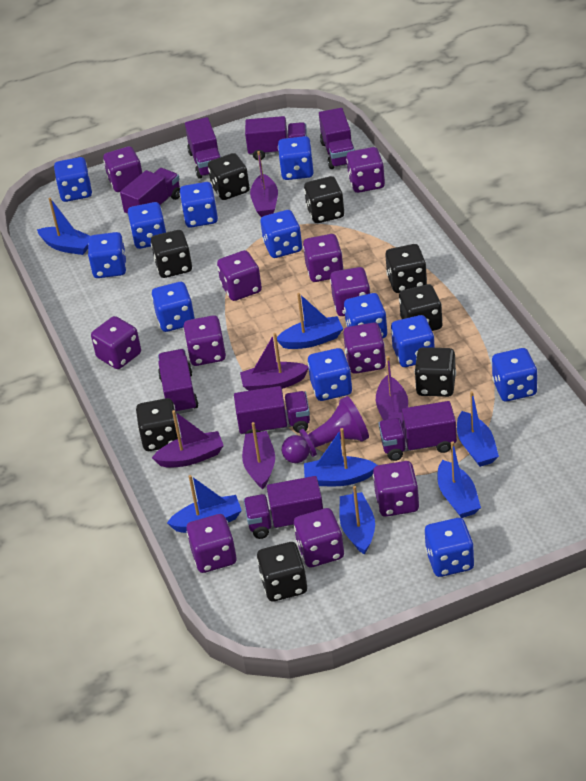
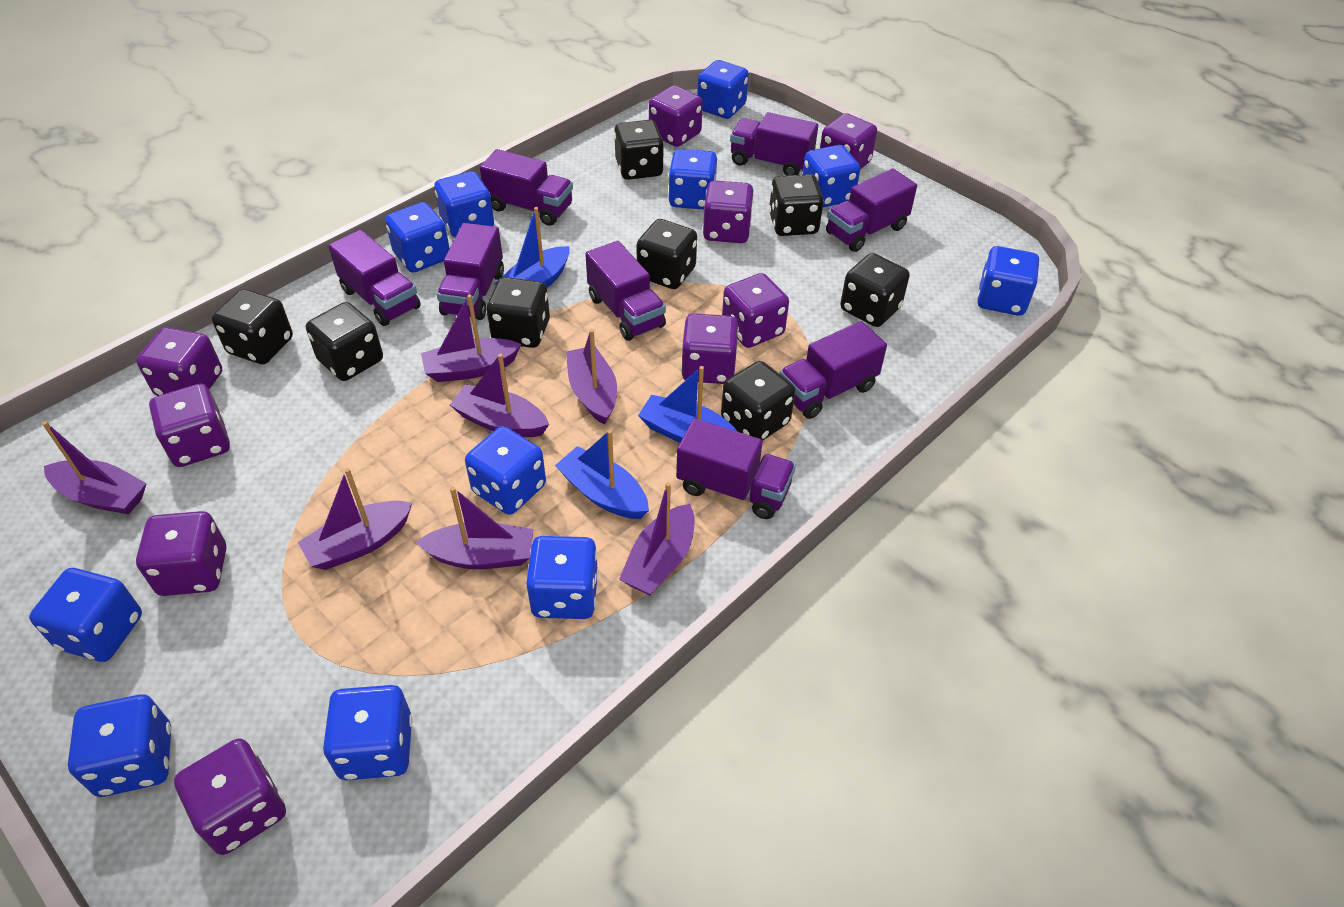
blue boat: [37,198,90,255] [167,475,242,533] [277,293,343,349] [304,428,377,486] [339,486,375,555] [437,441,481,518] [457,391,499,467] = 7 -> [495,207,570,288] [555,430,649,519] [638,366,737,443] = 3
blue dice: [54,157,92,202] [88,232,126,278] [128,202,166,249] [152,282,195,332] [180,182,218,228] [261,210,302,258] [278,136,314,180] [308,348,352,401] [344,293,387,338] [391,315,435,367] [425,518,474,577] [492,348,537,401] = 12 -> [29,568,142,662] [68,694,171,797] [323,685,412,780] [385,202,450,273] [434,171,494,238] [465,426,546,515] [526,536,598,619] [668,149,717,210] [697,60,749,119] [802,145,860,207] [977,246,1039,316] = 11
purple boat: [152,410,224,468] [240,333,309,391] [242,422,275,489] [250,151,278,217] [376,356,408,426] = 5 -> [42,421,147,515] [298,468,412,570] [416,487,533,569] [421,294,521,382] [450,354,549,437] [566,329,617,425] [619,482,695,595] = 7
purple dice: [91,316,141,369] [103,146,142,192] [183,315,226,366] [186,514,237,573] [217,250,262,301] [294,508,344,568] [303,234,344,282] [330,267,370,316] [343,323,386,374] [346,147,385,193] [373,461,419,517] = 11 -> [136,327,222,396] [136,511,227,596] [149,384,230,467] [174,738,286,855] [649,85,703,147] [681,313,739,384] [703,180,754,243] [722,273,789,348] [820,113,877,170] = 9
purple pawn: [282,396,369,463] = 1 -> none = 0

